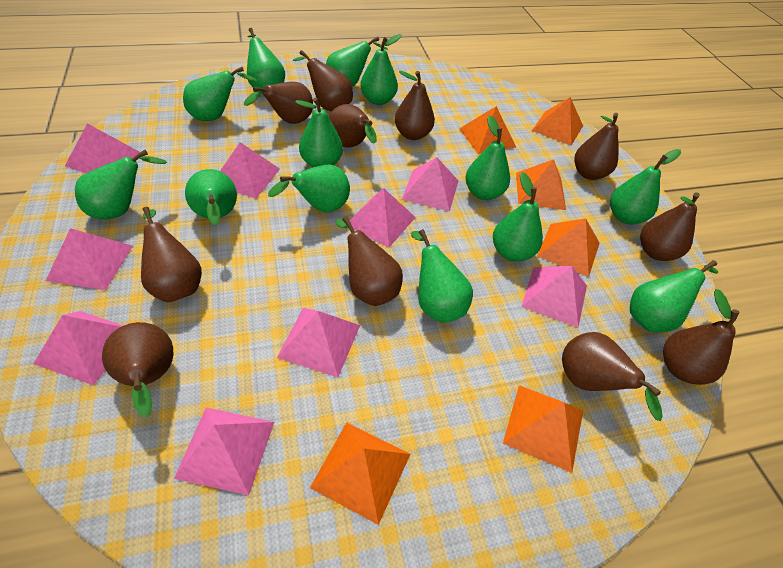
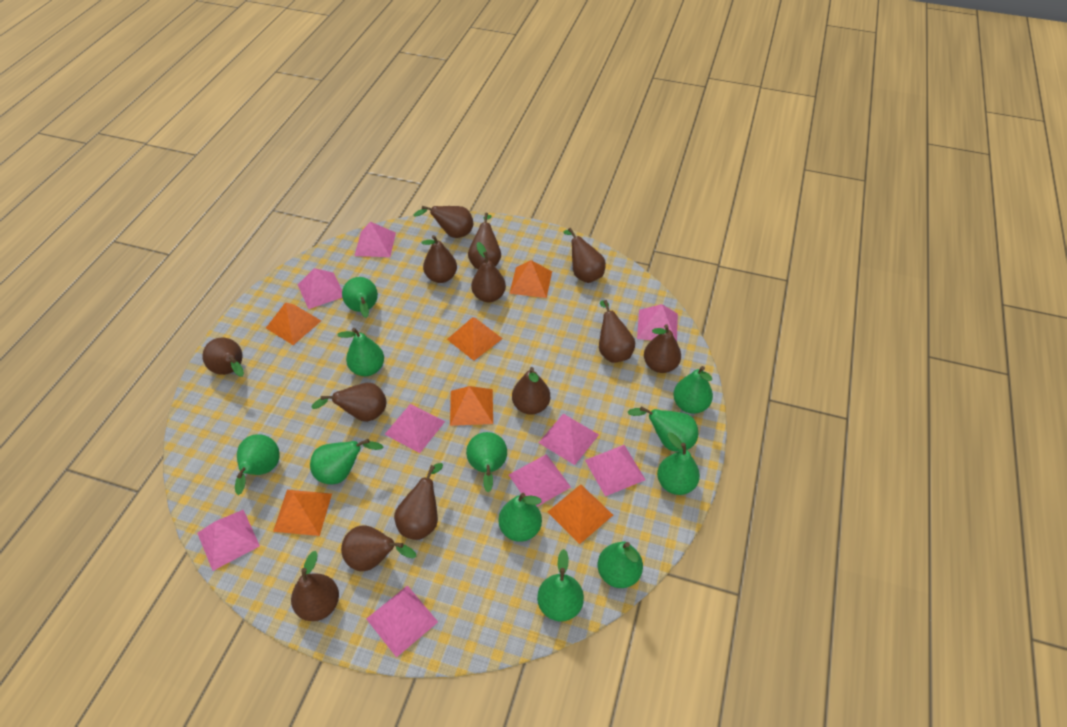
brown pear: [102,322,173,417] [141,207,202,302] [244,82,313,124] [293,50,353,112] [329,104,377,148] [335,216,403,306] [395,71,435,140] [562,332,663,421] [574,113,619,180] [640,192,700,261] [663,289,739,385] = 11 -> [202,337,244,377] [291,551,339,621] [311,383,386,422] [341,526,416,571] [394,463,443,540] [413,206,473,238] [421,235,457,283] [468,213,501,269] [471,242,506,302] [512,367,550,415] [563,228,606,283] [599,300,635,363] [644,324,681,373] = 13
green pear: [75,150,167,220] [183,67,258,121] [185,169,237,226] [247,28,285,94] [268,164,350,212] [295,98,343,167] [326,37,388,87] [360,34,402,105] [411,229,473,323] [465,115,510,200] [493,172,543,262] [610,149,681,224] [630,260,719,332] = 13 -> [235,434,280,495] [310,439,383,484] [337,328,384,376] [342,277,378,318] [466,432,507,492] [499,493,542,542] [537,549,584,621] [598,541,643,588] [628,406,698,452] [657,432,700,495] [673,366,713,414] = 11

